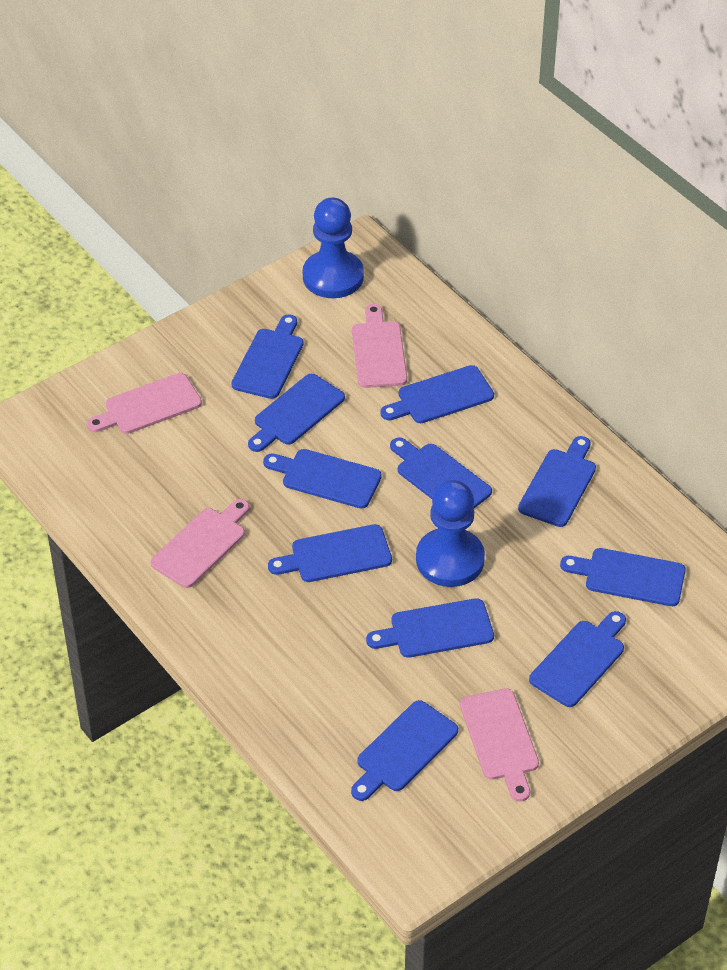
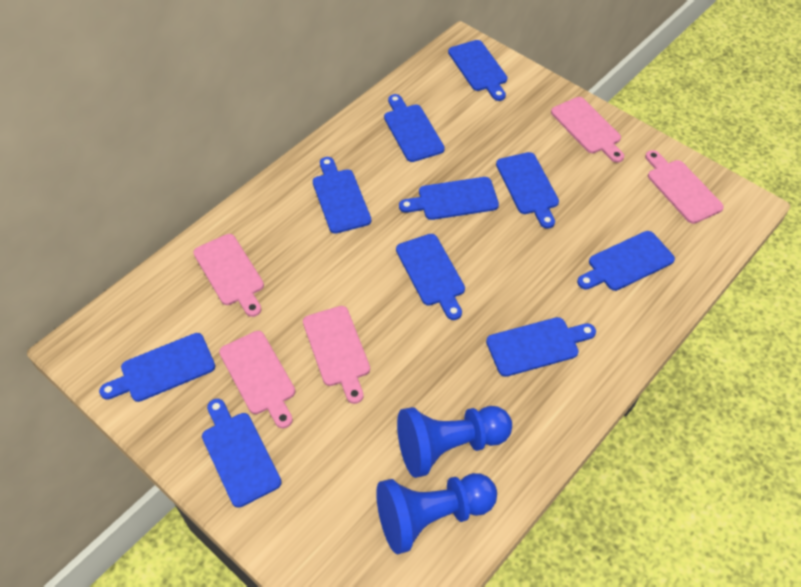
blue cutting board: [231,314,303,399] [248,374,345,452] [263,449,382,509] [268,524,392,582] [351,700,458,801] [366,598,494,658] [380,365,494,423] [390,437,492,508] [518,436,596,527] [529,611,626,707] [560,548,686,606] = 11 -> [99,333,215,402] [202,399,281,508] [313,157,371,234] [384,94,445,162] [396,234,465,320] [399,177,499,220] [448,40,508,101] [486,317,596,377] [496,152,559,229] [577,231,675,291] = 10
pink cutting board: [87,373,202,434] [150,499,250,588] [352,304,407,388] [460,688,539,802] = 4 -> [193,234,264,317] [219,331,295,428] [303,306,370,404] [551,97,624,163] [645,150,724,224] = 5

